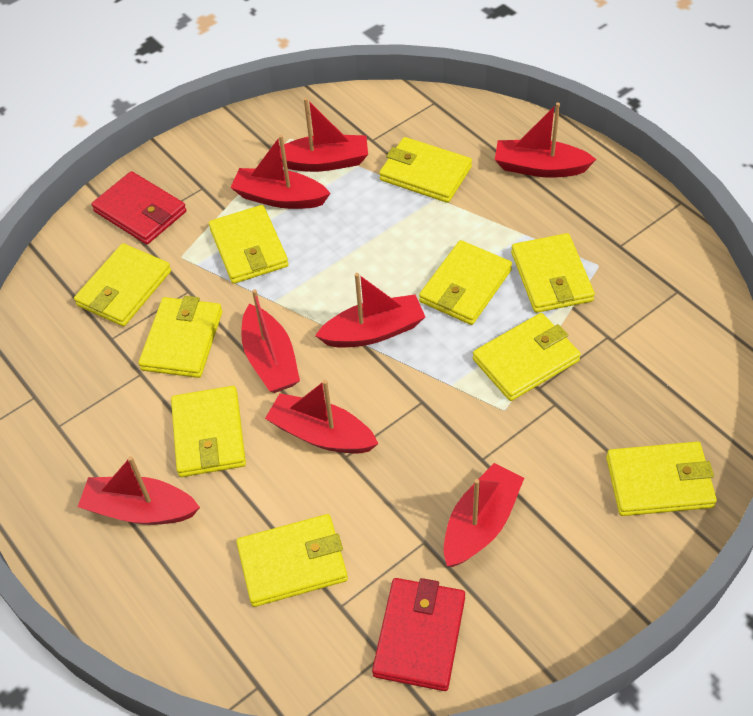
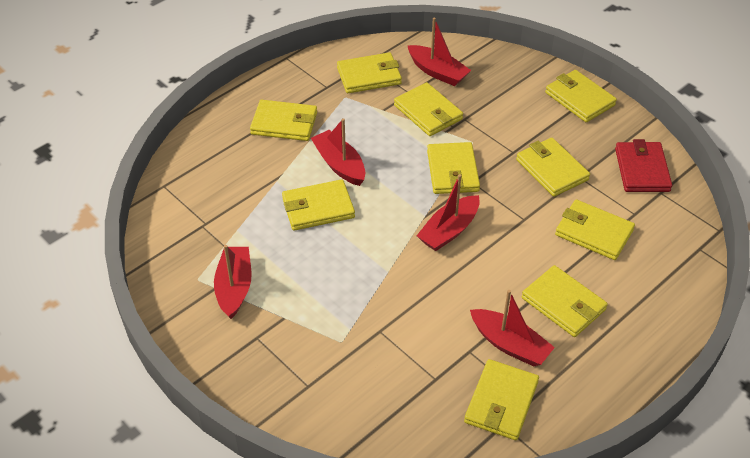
red boat: [78,456,200,525] [230,135,331,209] [241,289,300,393] [265,380,379,454] [280,98,368,172] [315,273,425,348] [444,463,524,567] [495,102,597,178] = 8 -> [214,245,252,319] [311,118,365,186] [407,18,471,86] [417,174,480,251] [470,290,555,367] = 5
red wallet: [91,171,186,245] [372,578,465,691] = 2 -> [615,139,672,192] = 1

